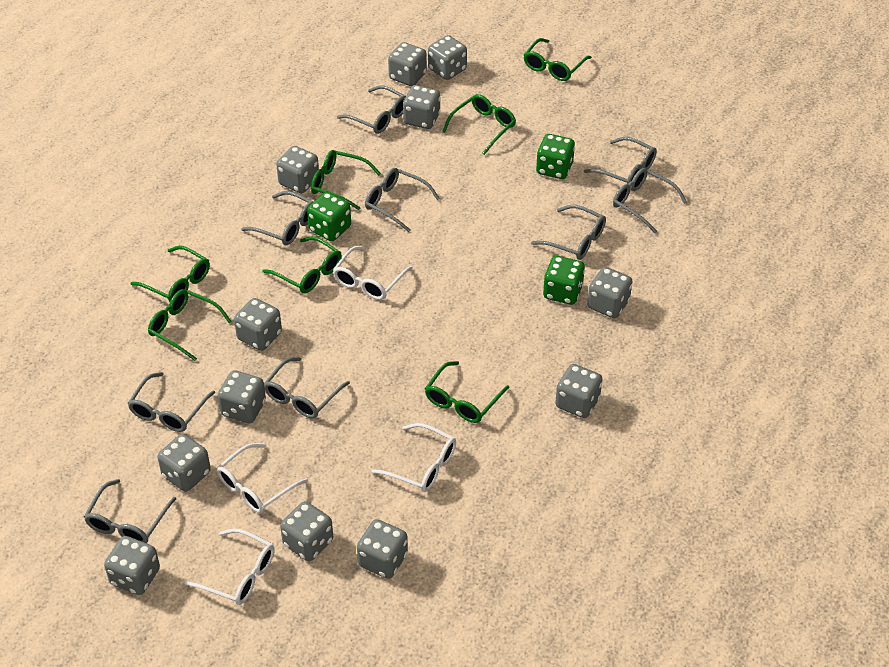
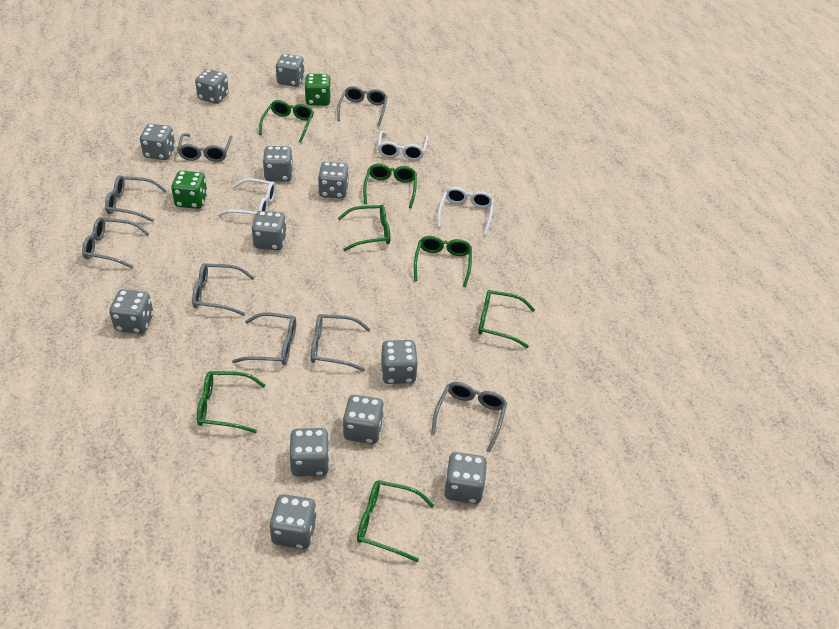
green dice: [307,192,351,241] [536,134,575,179] [543,256,585,305] = 3 -> [171,171,207,209] [304,74,331,106] = 2
grey glasses: [84,479,176,543] [128,372,215,432] [241,191,314,245] [264,357,350,418] [337,85,406,134] [365,168,440,232] [531,205,606,260] [584,137,657,184] [613,168,687,233] = 9 -> [82,217,149,268] [105,175,167,222] [177,133,232,162] [192,263,255,316] [232,312,296,365] [311,314,370,371] [337,86,388,126] [431,382,507,452] = 8
white glasses: [184,528,275,605] [217,443,308,513] [333,246,413,300] [371,423,456,492] = 4 -> [217,178,276,216] [377,131,428,161] [438,187,494,236] = 3

